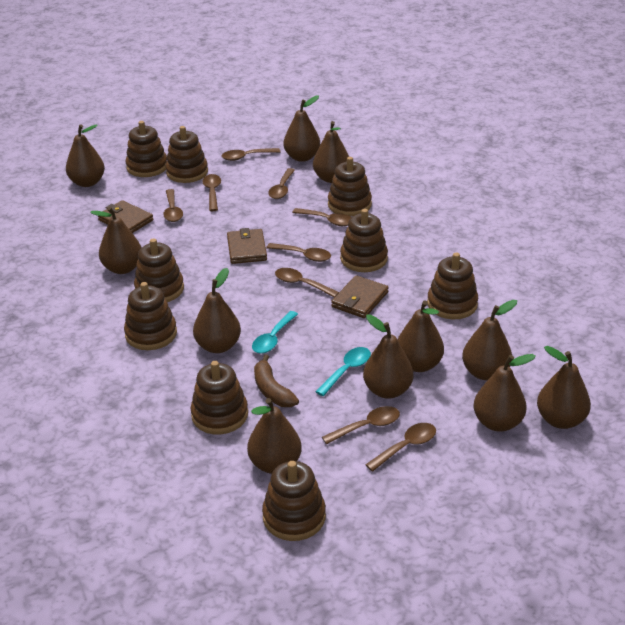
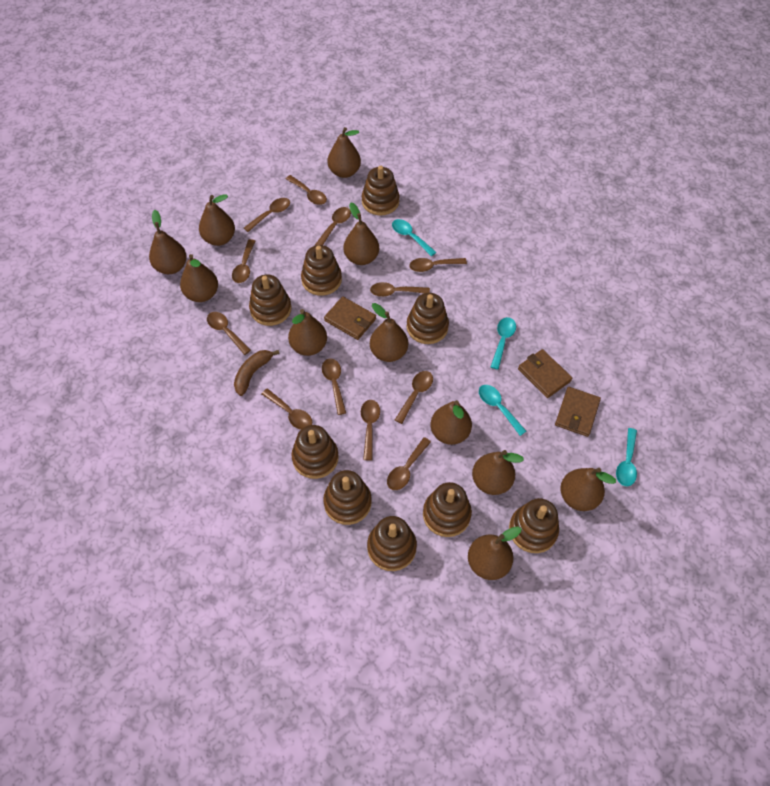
brown spoon: [163,189,183,222] [202,174,221,211] [222,148,281,161] [266,243,331,262] [268,168,295,199] [275,268,339,297] [292,208,351,226] [322,406,400,444] [365,423,436,472] = 9 -> [207,312,251,355] [232,239,255,283] [244,198,290,232] [262,389,312,430] [286,175,327,205] [315,207,351,246] [322,359,346,415] [361,400,380,461] [370,282,430,297] [387,437,431,490] [395,371,433,424] [409,258,467,272] = 12
turquoise spoon: [252,311,298,354] [315,347,371,396] = 2 -> [392,219,436,256] [479,385,526,436] [491,317,516,370] [616,428,637,486] = 4

